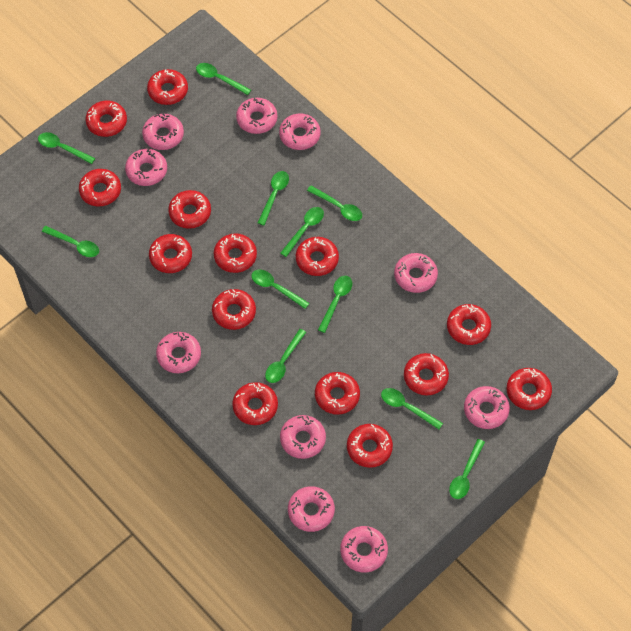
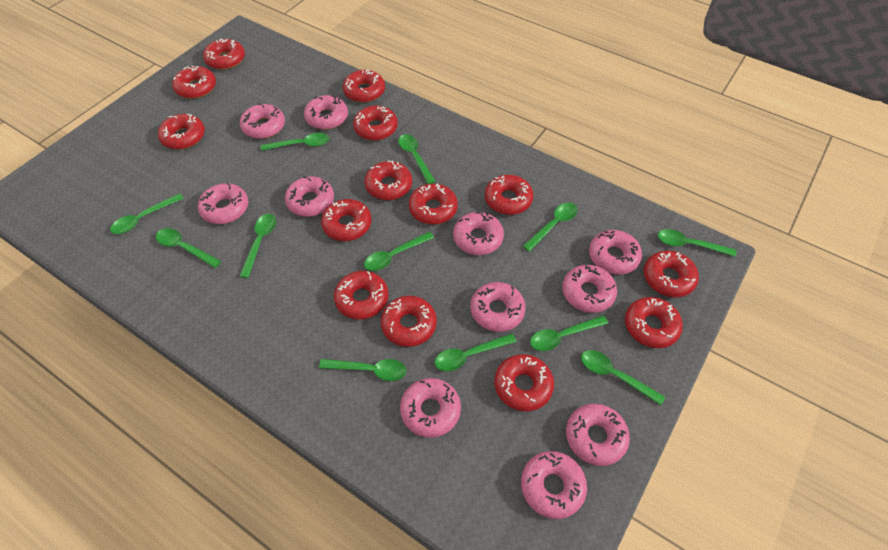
green spoon: [38,132,95,164] [42,226,99,257] [196,63,251,95] [252,270,309,309] [258,171,289,225] [265,329,306,383] [280,207,324,257] [307,186,362,221] [318,276,352,333] [381,388,443,429] [449,439,485,499] = 11 -> [110,193,184,234] [156,228,221,268] [239,214,276,278] [261,133,329,151] [319,359,406,381] [364,232,434,271] [398,134,436,184] [435,334,516,371] [523,202,577,252] [530,316,608,351] [581,350,665,405] [658,229,736,257] = 12
pink donut: [125,149,167,186] [142,113,184,150] [156,332,201,373] [236,98,277,134] [279,113,321,150] [280,415,326,459] [288,486,335,532] [340,526,388,573] [394,253,438,293] [464,386,510,429] = 10 -> [198,182,248,224] [240,103,285,139] [285,176,334,217] [304,95,348,130] [400,378,461,438] [453,212,504,255] [470,282,526,332] [521,451,587,519] [562,265,617,313] [566,404,630,466] [589,230,642,275] = 11

